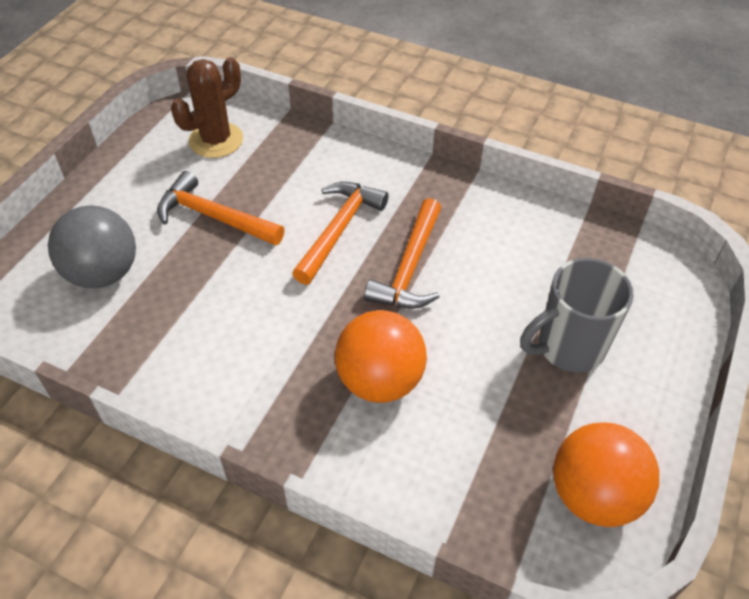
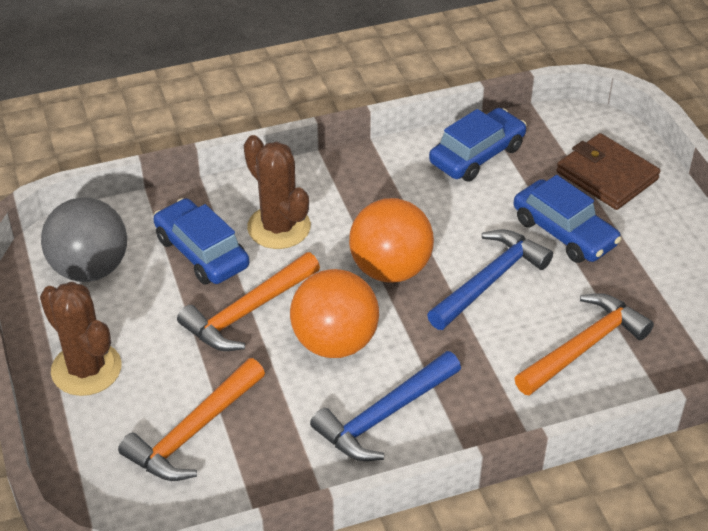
blue car: none = 0 -> [153,198,249,285] [429,108,527,182] [513,175,622,263] = 3
blue hammer: none = 0 -> [310,351,461,461] [427,230,553,330] = 2
brown cactus: [171,57,243,158] = 1 -> [40,282,122,396] [244,135,311,249] = 2
brown wallet: none = 0 -> [556,133,661,210] = 1
grey mug: [520,258,634,373] = 1 -> none = 0

